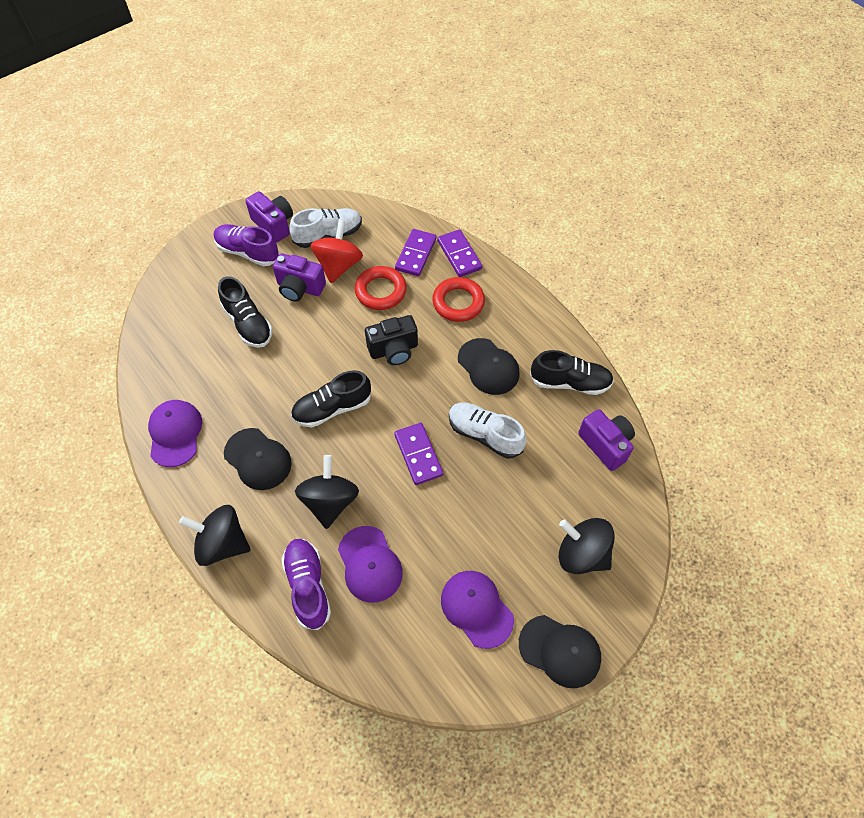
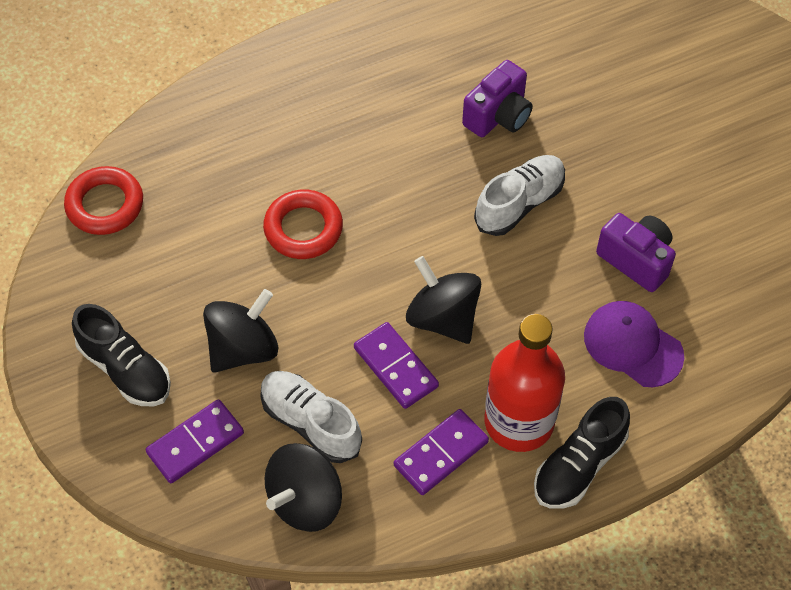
black camera: [365,315,418,365] = 1 -> none = 0
black cap: [224,428,292,490] [458,338,520,395] [519,615,601,688] = 3 -> none = 0
black shoe: [218,276,272,348] [291,370,371,428] [530,350,614,395] = 3 -> [72,304,171,406] [534,397,630,509] = 2
purple camera: [245,191,293,242] [273,253,326,302] [578,409,635,471] = 3 -> [462,60,533,137] [596,213,676,292] = 2
purple cap: [148,400,202,467] [338,526,403,603] [441,571,514,649] = 3 -> [584,301,684,387] = 1
purple shoe: [214,224,279,266] [281,538,331,630] = 2 -> none = 0
red bottle: none = 0 -> [484,314,565,452] = 1
red spinning top: [310,220,363,283] = 1 -> none = 0

